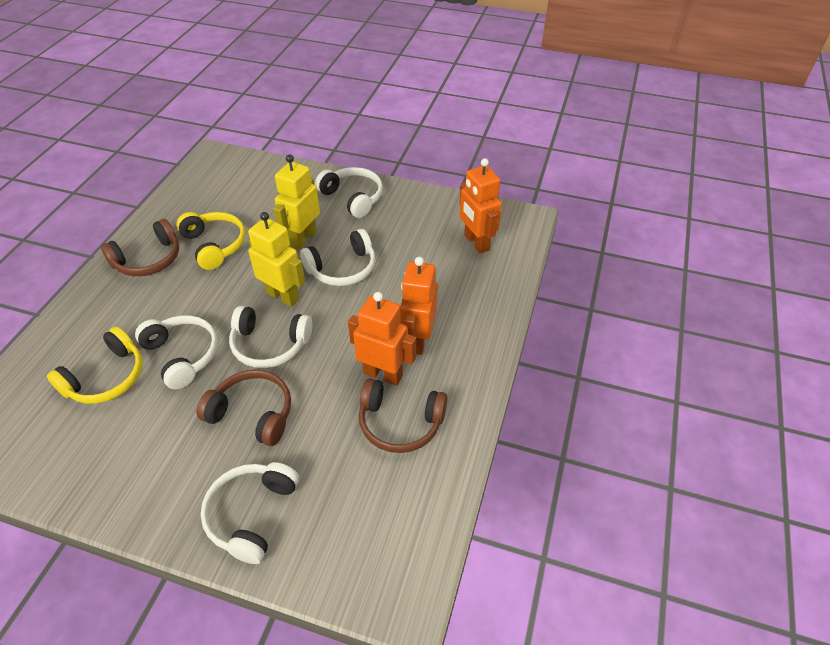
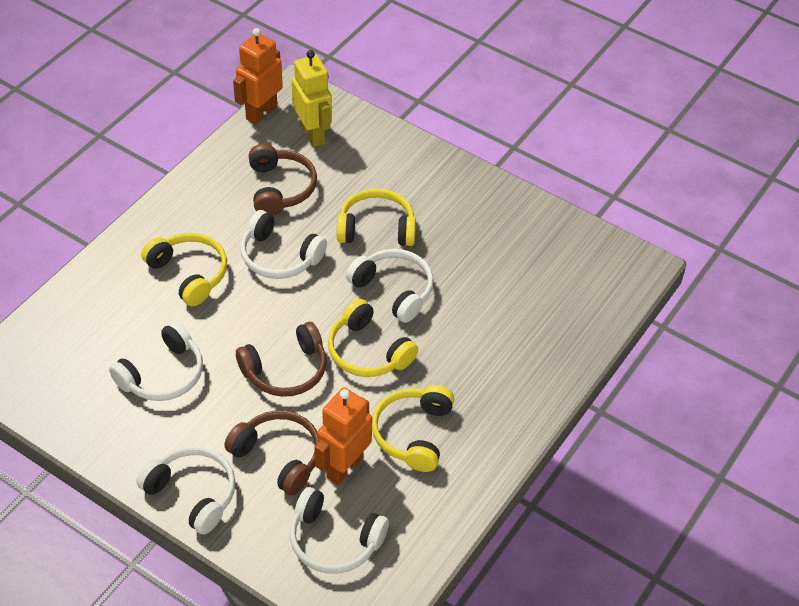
orange robot: [348,292,416,385] [400,257,438,355] [459,158,502,254] = 3 -> [233,28,283,124] [315,387,372,485] = 2
yellow headphones: [47,327,142,403] [176,212,245,270] = 2 -> [141,233,227,306] [328,299,418,377] [337,189,416,246] [372,385,454,472] = 4
yellow robot: [248,212,305,307] [273,154,320,250] = 2 -> [292,50,332,147] = 1

